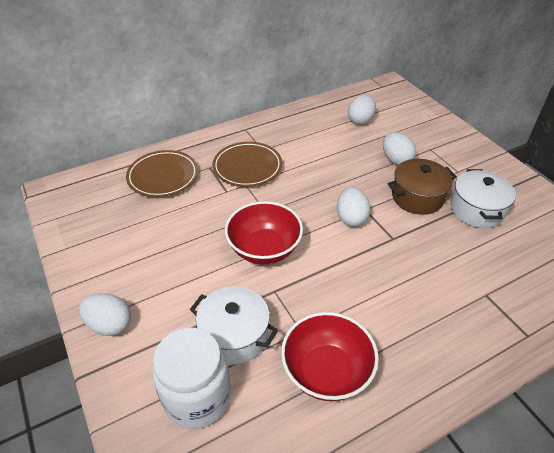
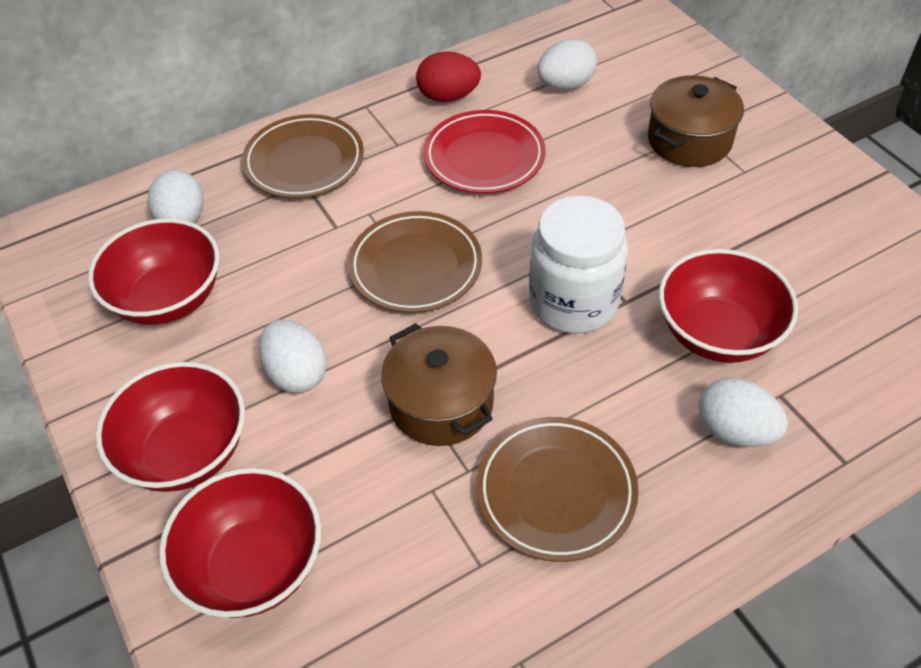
brown plate: [126,150,198,197] [212,142,282,187] = 2 -> [242,114,364,198] [348,211,482,313] [476,417,639,562] = 3
brown pot: [388,159,457,215] = 1 -> [381,323,497,446] [648,75,744,167] = 2
red bowl: [225,201,303,264] [281,312,379,401] = 2 -> [88,219,219,325] [96,362,245,492] [159,468,321,618] [659,249,798,363] = 4
red egg: none = 0 -> [416,52,481,102] = 1
red plate: none = 0 -> [423,110,546,194] = 1
white pot: [190,286,278,365] [450,169,516,228] = 2 -> none = 0

